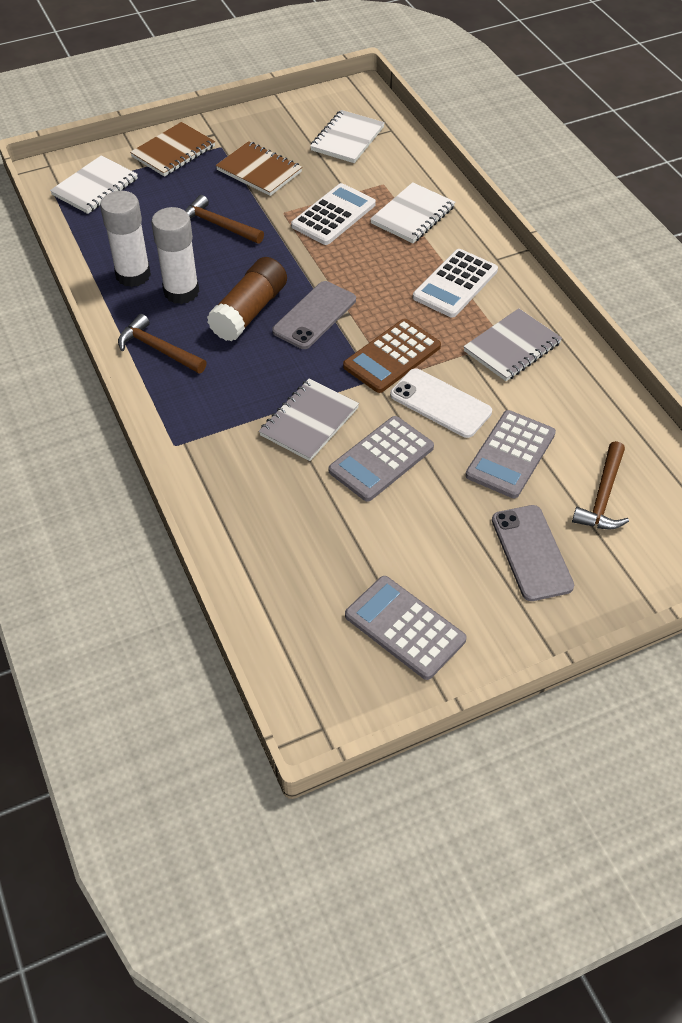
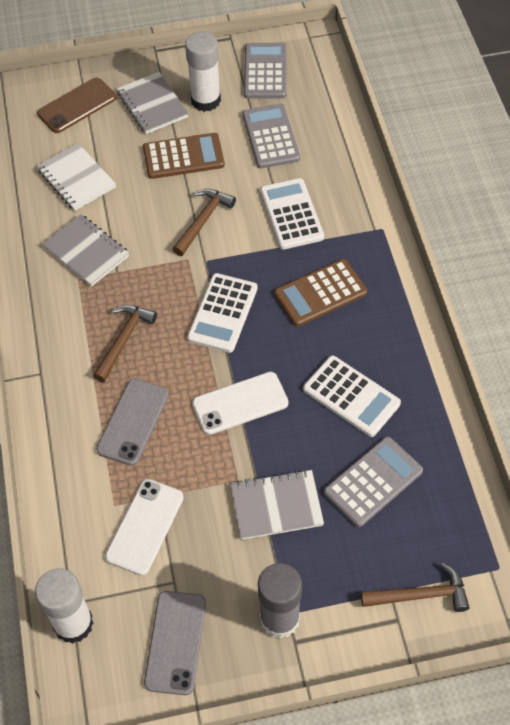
brown calculator: [343,319,441,393] = 1 -> [143,133,225,179] [274,259,367,327] = 2
brown glue stick: [207,257,287,342] = 1 -> none = 0
brown notebook: [130,122,215,177] [216,141,302,196] = 2 -> none = 0
brown phone: none = 0 -> [37,78,116,133] = 1
grey glue stick: none = 0 -> [258,563,302,639] = 1
grey notebook: [259,378,359,461] [463,308,562,381] = 2 -> [42,214,129,287] [117,72,189,134] [231,469,324,540] = 3
white calculator: [291,183,376,245] [413,249,498,318] = 2 -> [187,273,258,353] [260,178,324,250] [303,356,401,437] = 3
white notebook: [50,156,138,214] [310,110,385,163] [370,182,455,243] = 3 -> [37,143,116,211] = 1
white phone: [390,369,492,438] = 1 -> [105,479,184,576] [192,372,288,435] = 2

